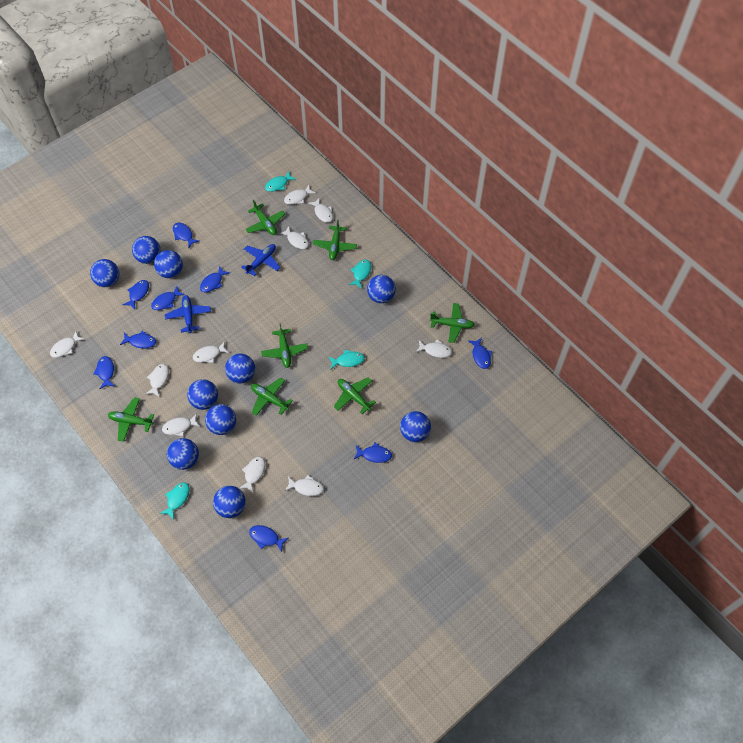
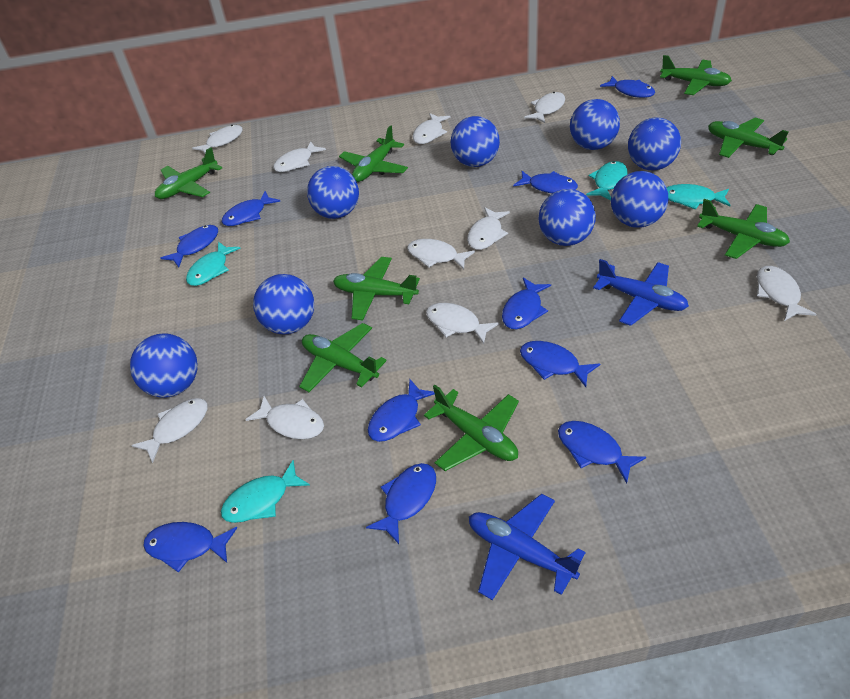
blue ball: [90,259,119,287] [132,236,160,264] [154,250,183,278] [167,438,199,470] [187,379,218,410] [205,404,236,435] [213,486,246,518] [225,354,255,383] [367,275,396,303] [400,411,431,442] = 10 -> [130,334,198,398] [253,274,314,334] [307,166,359,219] [451,116,500,167] [538,189,596,246] [570,99,620,150] [611,171,668,228] [628,117,681,170] = 8
blue fish: [94,356,114,389] [120,331,156,349] [123,280,149,309] [151,286,185,310] [173,223,199,248] [200,265,230,292] [249,525,288,552] [353,443,392,463] [468,338,492,369] = 9 -> [143,522,237,573] [161,225,218,267] [222,191,280,226] [366,463,436,544] [368,379,435,442] [502,278,551,329] [513,171,578,193] [520,341,600,387] [558,421,646,483] [600,76,655,98] = 10
green plane: [108,397,154,442] [245,200,285,235] [251,378,293,416] [261,323,308,368] [313,219,357,260] [334,377,376,414] [430,303,475,343] = 7 -> [155,147,222,199] [299,323,387,392] [333,257,420,320] [339,125,408,182] [424,385,519,471] [660,55,732,95] [697,199,790,259] [708,117,788,158] = 8

